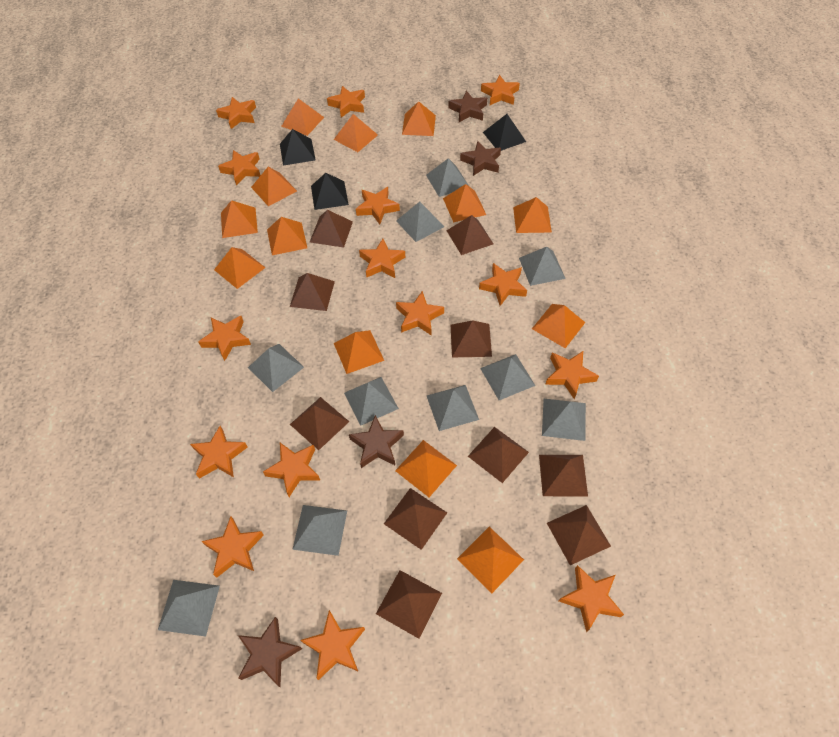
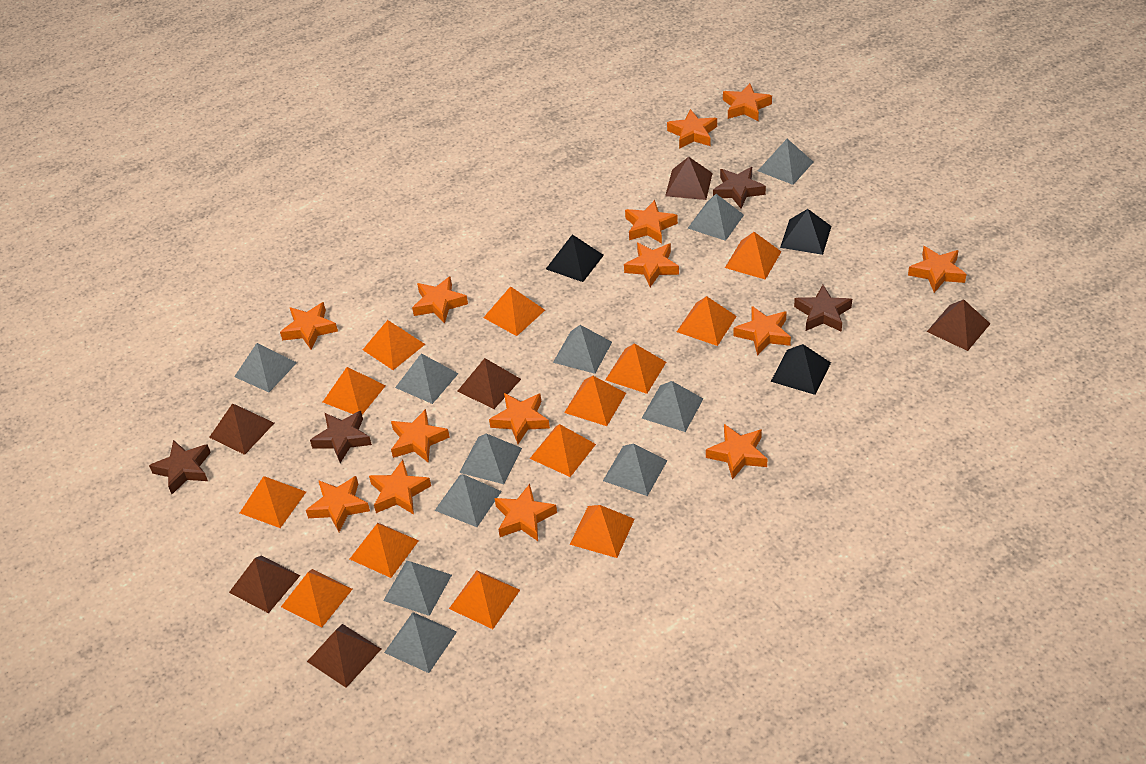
brown pyramid: [290,273,335,311] [290,397,349,450] [310,210,353,248] [376,570,442,639] [384,488,447,550] [446,215,493,255] [451,320,492,357] [468,427,529,483] [539,455,588,497] [547,505,611,565] = 10 -> [209,403,274,455] [229,556,301,613] [307,624,381,688] [457,358,521,409] [665,157,713,200] [927,299,990,351] = 6
grey pyramid: [158,580,220,636] [248,344,304,392] [292,505,347,556] [344,377,399,426] [396,202,444,242] [426,158,469,197] [427,385,479,431] [480,354,535,400] [519,247,566,286] [542,399,586,441] = 10 -> [234,343,297,392] [383,560,452,616] [384,612,457,673] [395,353,459,404] [435,474,502,527] [459,433,522,484] [553,325,612,374] [603,443,668,496] [642,381,703,432] [688,194,744,241] [758,139,813,185] = 11
orange star: [190,426,248,479] [198,316,251,361] [201,516,264,578] [216,97,256,129] [218,150,261,185] [263,443,320,497] [300,610,365,680] [327,86,365,118] [356,187,400,224] [359,239,405,278] [396,291,444,336] [479,263,527,306] [481,75,520,105] [545,351,599,399] [559,565,624,632] = 15 -> [280,302,338,350] [306,476,370,532] [369,460,431,514] [391,409,450,463] [412,277,468,324] [489,393,550,444] [494,484,557,541] [624,243,679,287] [625,200,678,244] [667,109,717,149] [706,424,767,480] [723,83,772,121] [734,306,791,356] [908,246,966,293] = 14

